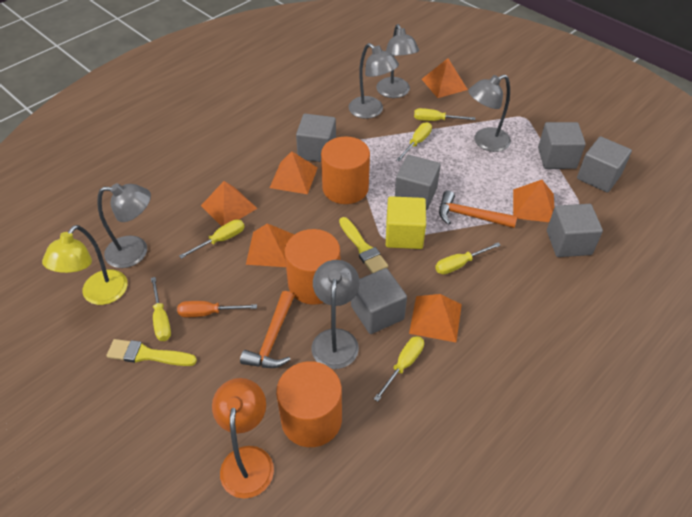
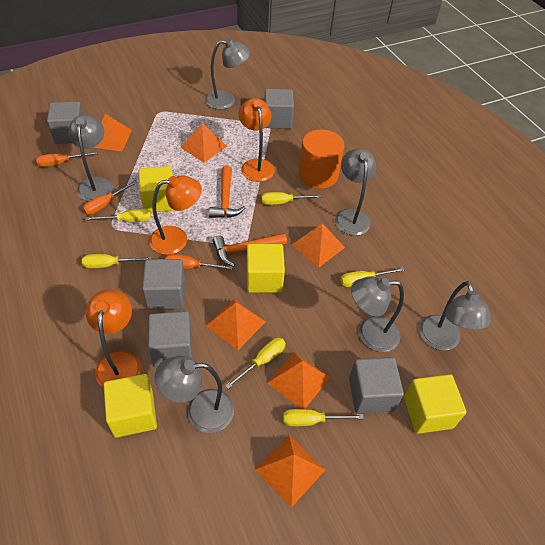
grey cube: [296,114,336,162] [351,268,407,334] [395,155,441,210] [538,122,586,169] [547,204,603,257] [577,136,632,193] = 6 -> [47,102,83,144] [142,259,185,310] [148,311,193,367] [264,89,294,129] [349,357,404,414] = 5
grey lamp: [97,183,151,268] [311,260,360,369] [349,43,399,119] [376,24,419,98] [468,74,511,152] = 5 -> [69,115,114,201] [155,356,234,433] [205,39,250,110] [335,148,376,236] [351,276,404,352] [419,281,491,351] = 6
orange cylinder: [276,361,342,447] [285,229,340,305] [321,136,370,204] = 3 -> [299,129,344,189] = 1
orange lamp: [212,378,274,499] = 1 -> [86,289,141,388] [149,175,202,255] [238,98,275,182] = 3
orange screwdriver: [177,301,257,317] = 1 -> [36,152,98,167] [82,181,137,215] [165,254,233,270] = 3
yellow brush: [106,339,197,366] [339,217,388,273] = 2 -> none = 0
yellow cube: [386,196,426,249] = 1 -> [104,374,157,438] [139,166,175,213] [247,244,285,293] [404,374,466,434] = 4
yellow lamp: [42,225,128,305] = 1 -> none = 0

